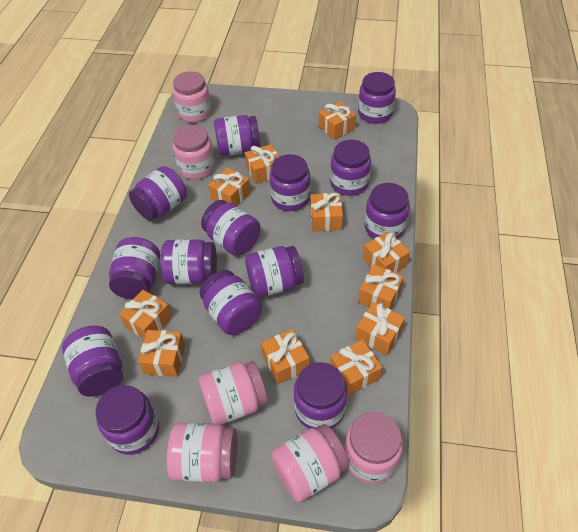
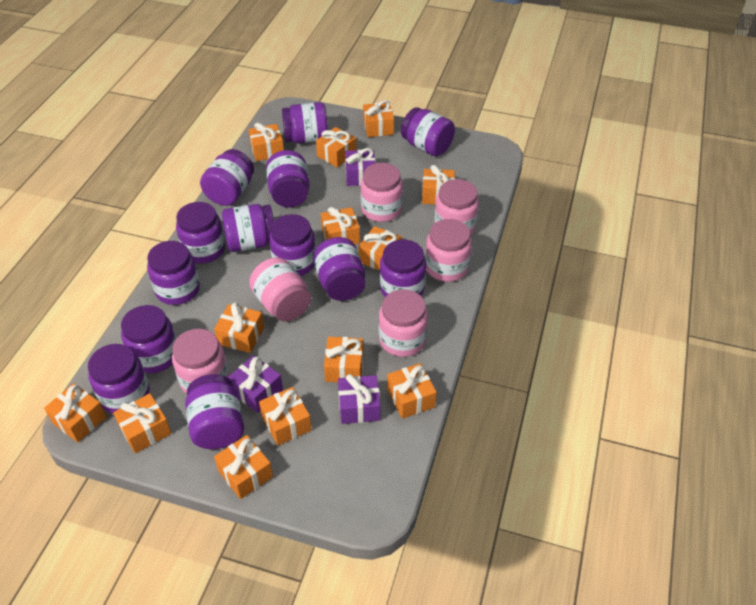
orange gift: [119,290,172,339] [138,330,185,377] [208,168,251,206] [245,144,279,184] [261,329,309,384] [311,193,343,232] [319,102,356,140] [330,340,382,396] [355,302,405,355] [358,265,404,310] [363,231,410,273] = 11 -> [44,383,107,443] [113,393,172,453] [214,302,264,353] [214,435,273,499] [248,123,284,161] [259,387,312,446] [316,127,356,168] [321,207,360,244] [324,337,364,382] [358,226,402,271] [363,100,394,137] [387,363,437,419] [422,165,455,205] = 13
purple gift: none = 0 -> [228,355,283,413] [338,374,381,424] [345,148,375,186] = 3
purple jar: [62,326,123,397] [96,385,159,455] [109,237,160,300] [129,166,187,221] [160,239,217,284] [200,270,262,335] [201,200,260,256] [214,115,260,156] [245,246,304,298] [270,154,311,211] [294,362,347,429] [330,140,371,196] [358,72,396,124] [365,183,410,239] = 14 -> [88,344,150,414] [121,305,176,373] [147,241,200,305] [176,202,225,264] [185,374,244,449] [200,149,254,206] [222,204,274,252] [266,150,309,207] [269,214,316,276] [282,102,328,143] [313,237,366,301] [380,240,426,297] [401,107,455,156] = 13

